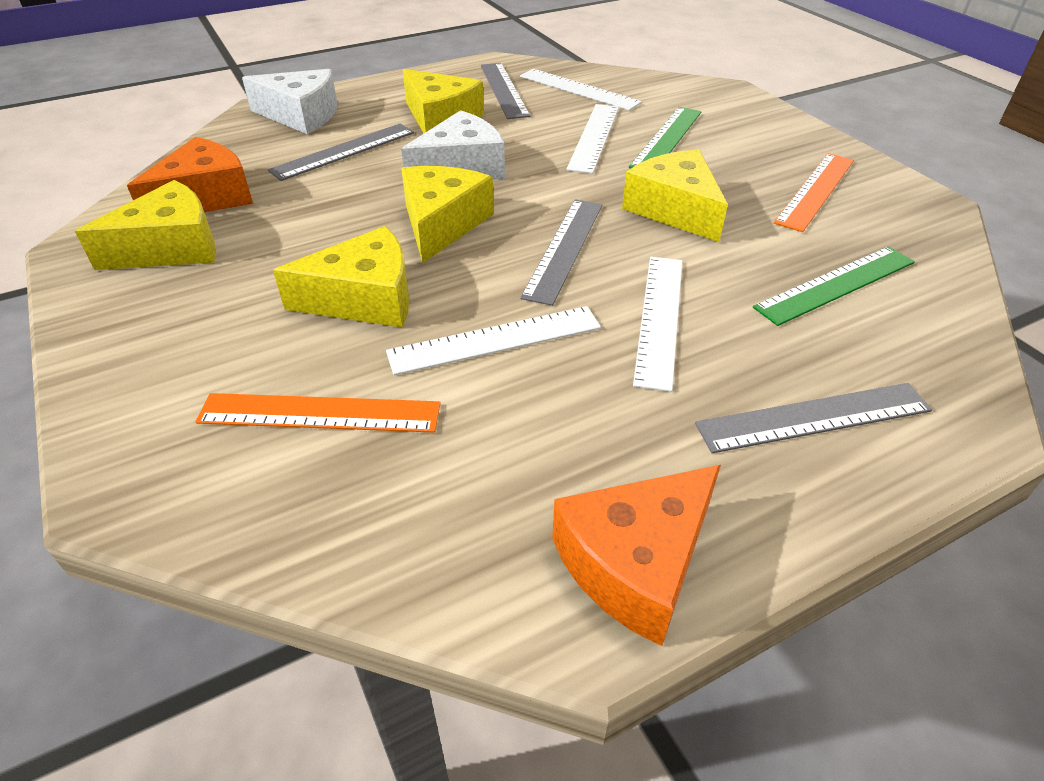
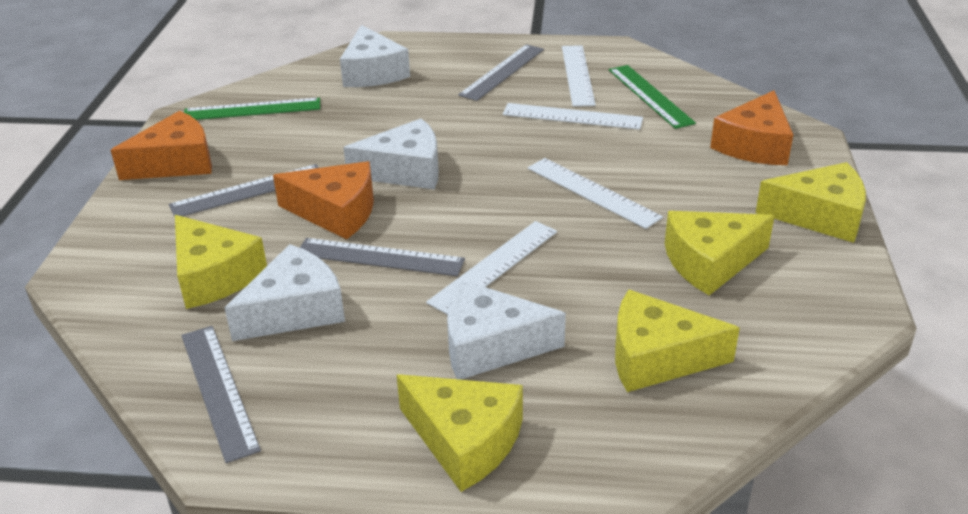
orange cheese: [127,137,253,212] [552,465,721,646] = 2 -> [111,111,212,180] [273,161,374,240] [710,90,793,165] = 3
orange ruler: [195,393,441,433] [774,153,854,232] = 2 -> none = 0
white cheese: [242,69,337,134] [401,110,505,179] = 2 -> [225,244,345,341] [340,25,410,87] [343,119,439,189] [447,280,566,380] = 4

